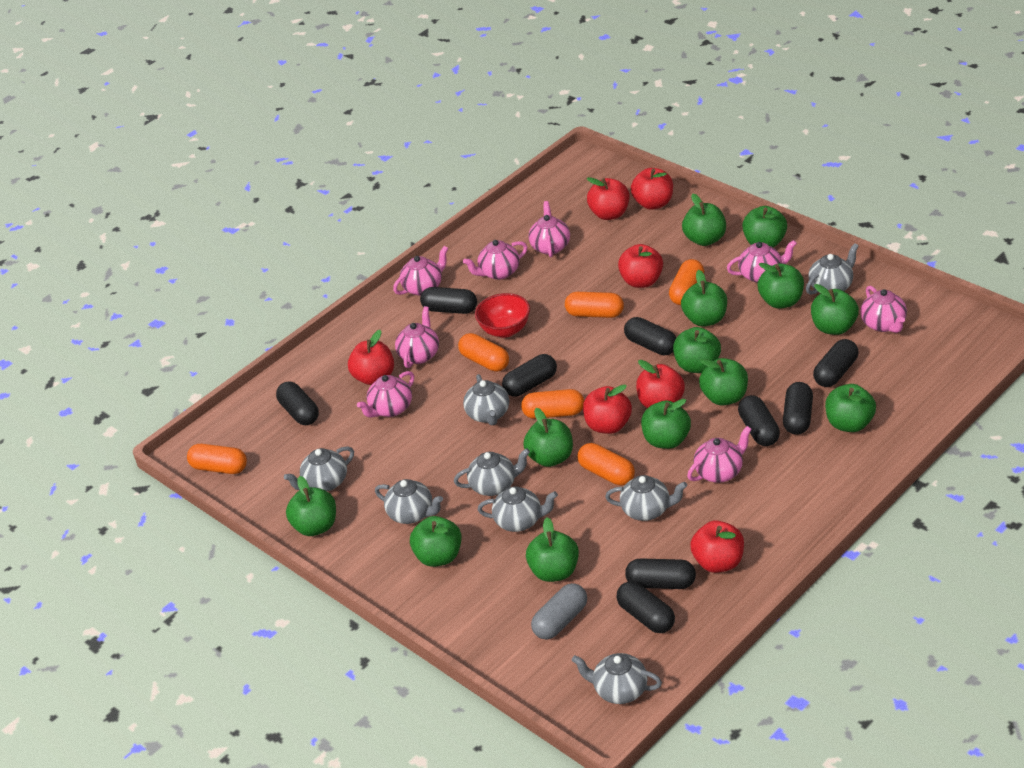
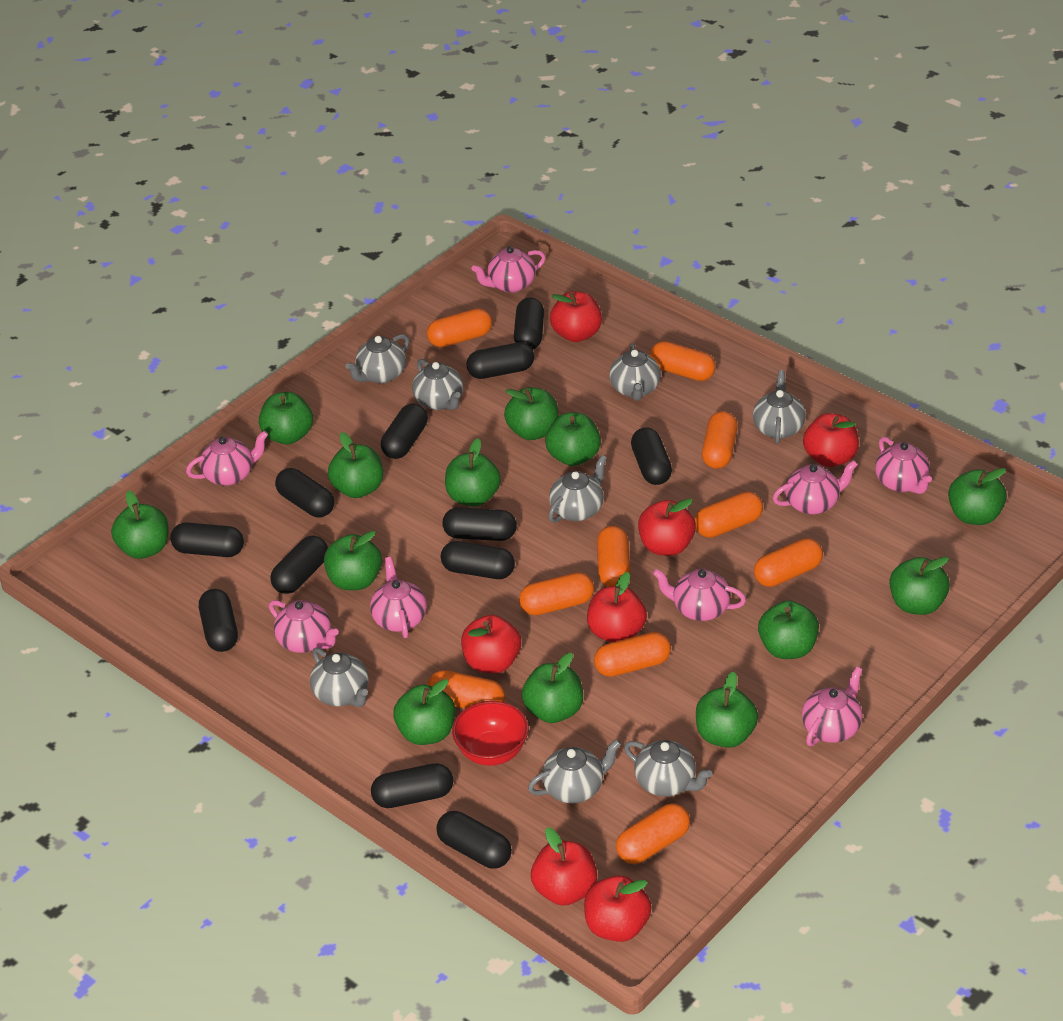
black capsule: [276,382,319,425] [420,287,477,314] [502,354,557,397] [617,581,675,633] [624,317,676,356] [625,558,696,589] [738,395,780,446] [783,382,813,435] [813,339,858,387] = 9 -> [170,522,244,557] [199,589,238,652] [270,536,328,594] [275,468,334,517] [371,763,453,808] [381,403,428,459] [436,811,512,868] [441,541,515,579] [443,507,517,541] [466,342,534,379] [514,297,544,350] [631,427,672,485] = 12
grey capsule: [531,583,587,640] = 1 -> none = 0
orange capsule: [187,444,247,474] [458,333,509,372] [521,389,584,419] [565,292,624,318] [578,443,635,486] [669,259,704,305] = 6 -> [427,308,492,348] [427,670,505,709] [519,572,594,615] [594,632,671,677] [597,526,630,587] [616,803,690,864] [650,341,716,381] [695,492,763,538] [702,411,738,469] [754,538,823,587] = 10

